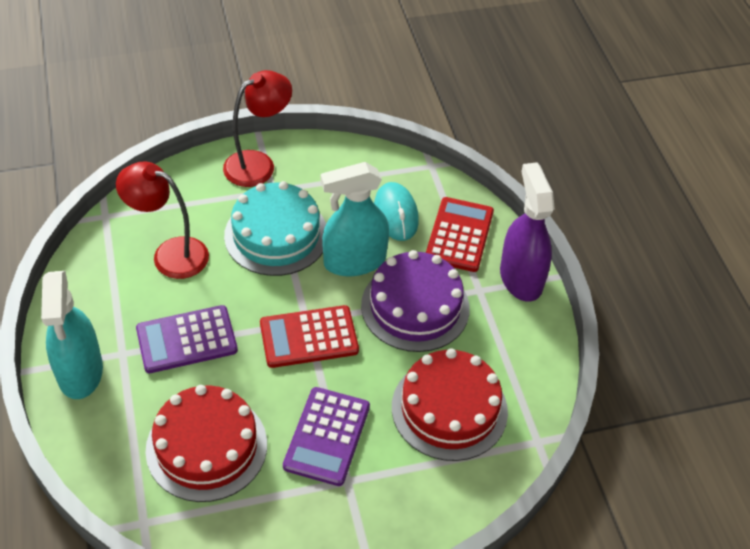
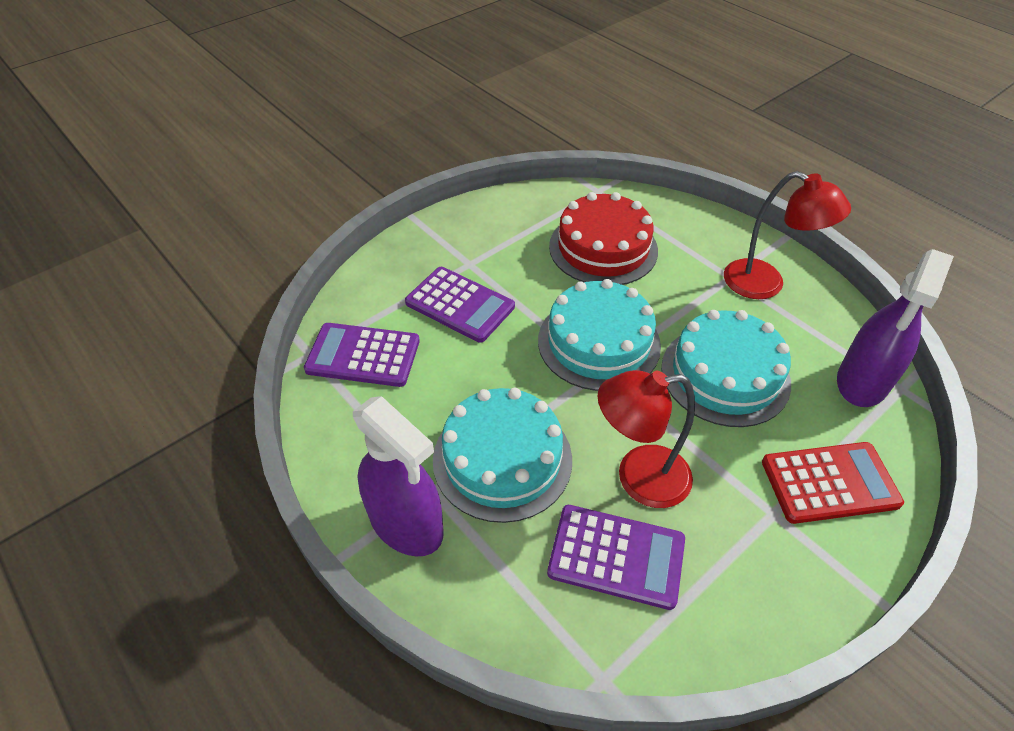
purple cake: [361,250,470,352] = 1 -> none = 0
purple calculator: [136,305,238,373] [283,387,370,486] = 2 -> [304,323,420,387] [405,267,515,343] [547,505,685,610] = 3
purple spray bottle: [500,162,555,302] = 1 -> [353,396,444,556] [837,249,954,407] = 2
red cake: [145,385,267,502] [392,348,508,461] = 2 -> [549,192,658,285] = 1
red calculator: [260,305,359,368] [426,197,494,272] = 2 -> [762,442,904,524] = 1
turquoise cake: [224,181,326,276] = 1 -> [433,388,572,523] [538,279,661,391] [661,310,791,427] = 3
turquoise mouse: [374,182,419,241] = 1 -> none = 0
turquoise spray bottle: [41,271,103,399] [320,162,389,276] = 2 -> none = 0

